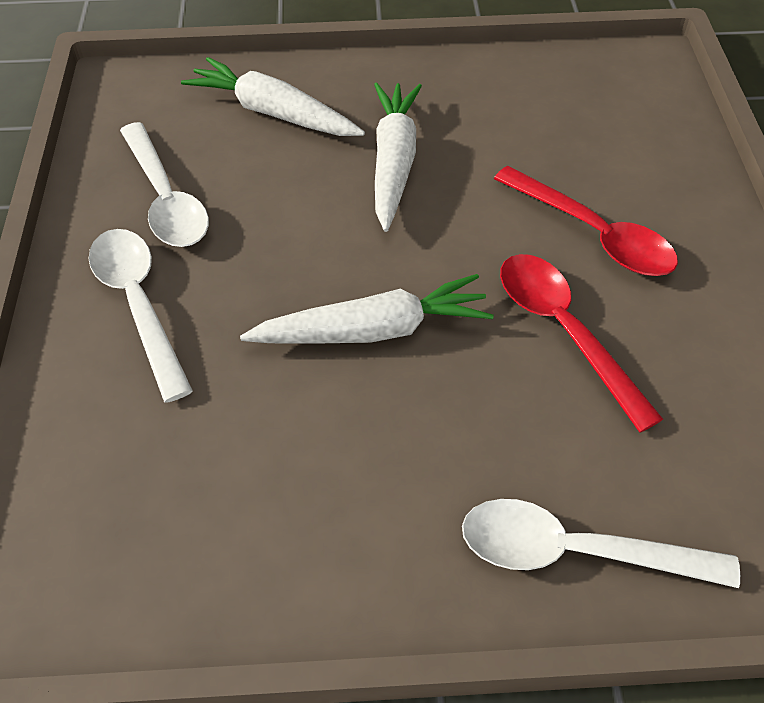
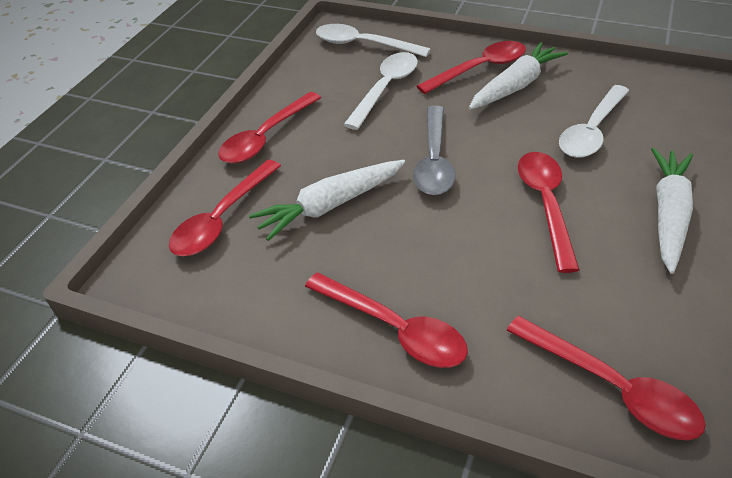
grey spoon: none = 0 -> [413,106,456,195] = 1
red spoon: [494,166,678,276] [500,254,663,432] = 2 -> [169,160,281,256] [218,92,321,163] [305,273,468,368] [416,41,526,94] [506,316,706,440] [518,152,580,273] = 6

